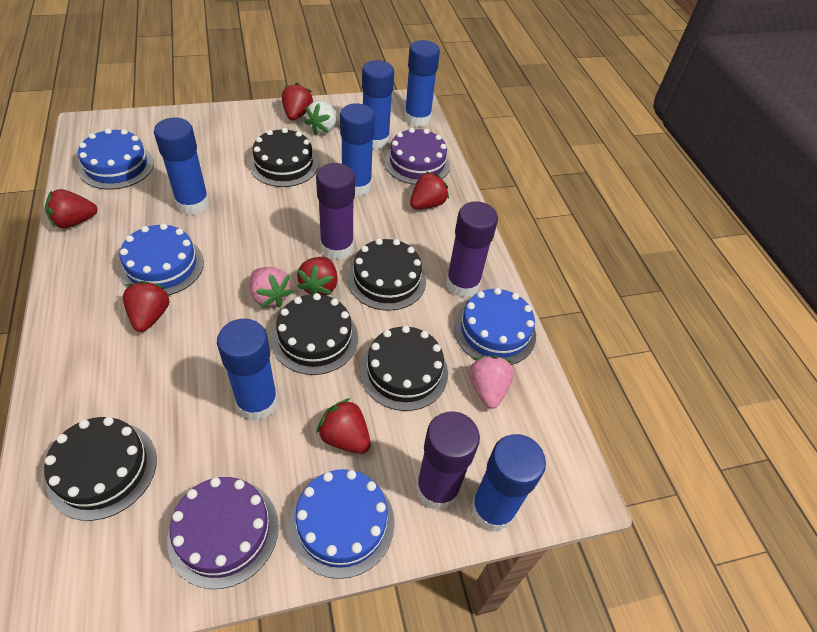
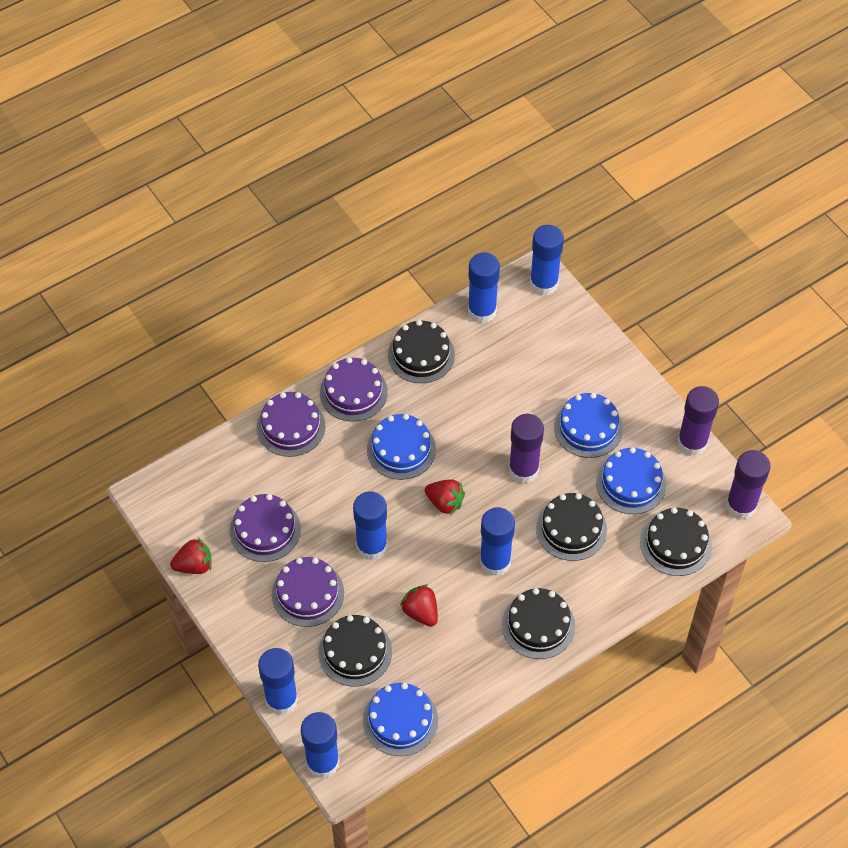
pink strawberry: [250,267,293,308] [469,355,514,409] = 2 -> none = 0
purple cake: [167,477,279,589] [384,128,450,185] = 2 -> [230,494,301,562] [257,392,325,457] [272,557,344,627] [320,357,388,422] = 4
red strawberry: [45,189,98,229] [123,281,170,332] [282,83,313,120] [297,257,338,295] [316,398,371,454] [410,171,449,209] = 6 -> [170,538,212,574] [400,585,438,627] [425,479,465,515] = 3
white strawberry: [304,101,337,135] = 1 -> none = 0

